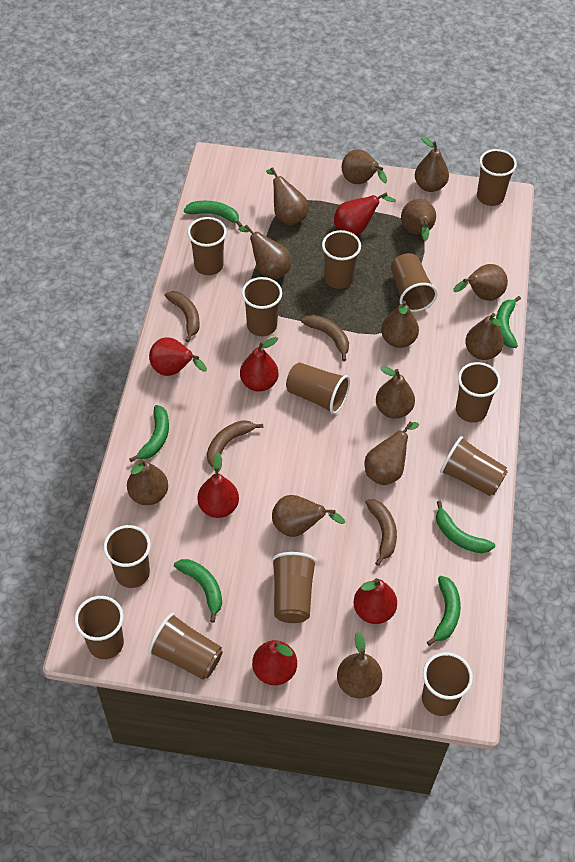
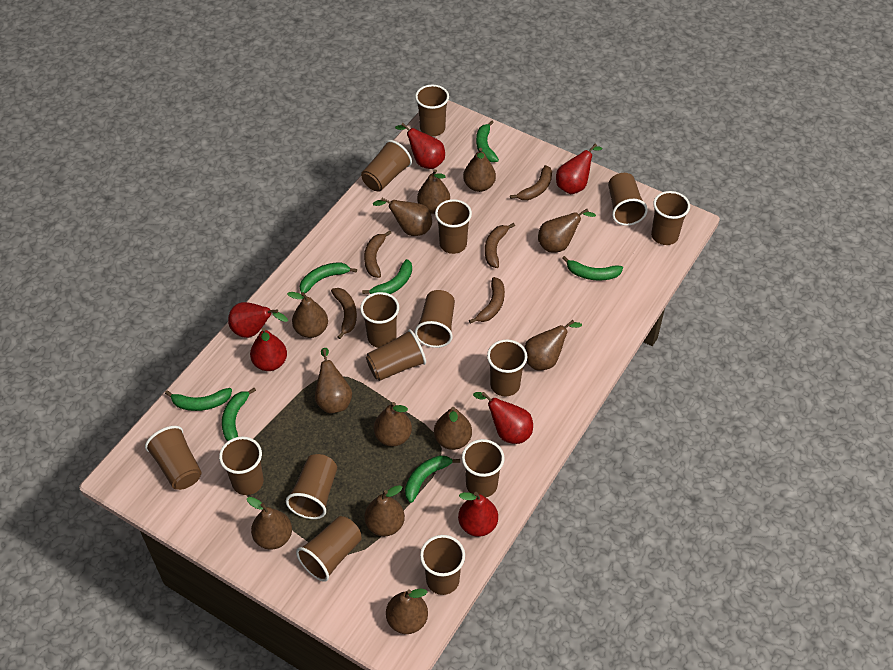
brown banana: [165,291,200,342] [207,420,263,467] [301,315,349,361] [365,499,397,566] = 4 -> [331,288,357,339] [364,230,391,278] [469,277,505,323] [485,223,515,268] [510,165,552,200] = 5
brown cup: [75,596,124,659] [103,525,151,588] [148,613,223,679] [188,217,227,275] [242,277,282,336] [271,552,317,623] [286,362,350,414] [322,230,361,289] [391,253,438,312] [422,652,473,716] [440,436,508,496] [456,362,501,423] [477,149,517,206] = 13 -> [145,426,202,490] [219,437,264,495] [286,454,337,519] [296,516,362,582] [360,292,399,348] [361,140,412,192] [366,329,426,381] [415,85,449,136] [415,290,455,348] [420,535,465,595] [435,199,472,254] [462,439,504,497] [487,339,527,396] [608,173,648,226] [651,191,690,245] = 15
brown pear: [127,459,168,505] [239,225,291,279] [266,167,308,225] [272,495,345,537] [337,632,382,699] [342,150,387,184] [365,422,419,485] [376,366,415,419] [381,301,419,348] [401,199,436,241] [415,136,449,192] [453,264,508,301] [465,313,504,360] = 13 -> [247,497,292,550] [287,292,328,338] [315,348,352,413] [364,485,405,536] [373,198,432,236] [374,402,412,446] [386,589,428,634] [417,169,450,214] [434,407,472,450] [463,148,496,192] [524,320,582,371] [538,209,596,253] = 12
green banana: [129,405,169,462] [174,559,222,623] [184,201,243,227] [427,576,461,646] [436,501,495,553] [496,296,521,348] = 6 -> [165,388,232,411] [222,388,256,441] [300,262,357,293] [362,259,412,294] [405,455,460,503] [476,120,499,162] [562,256,623,281] = 7

